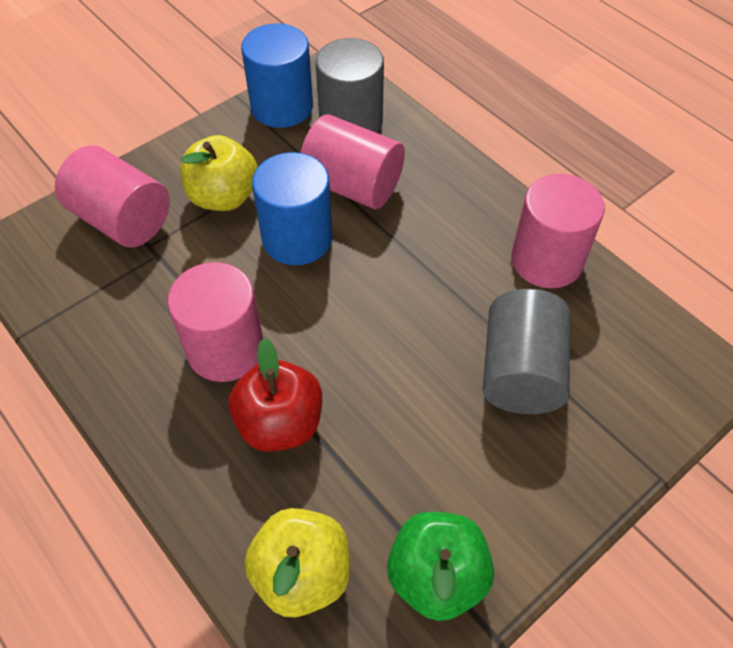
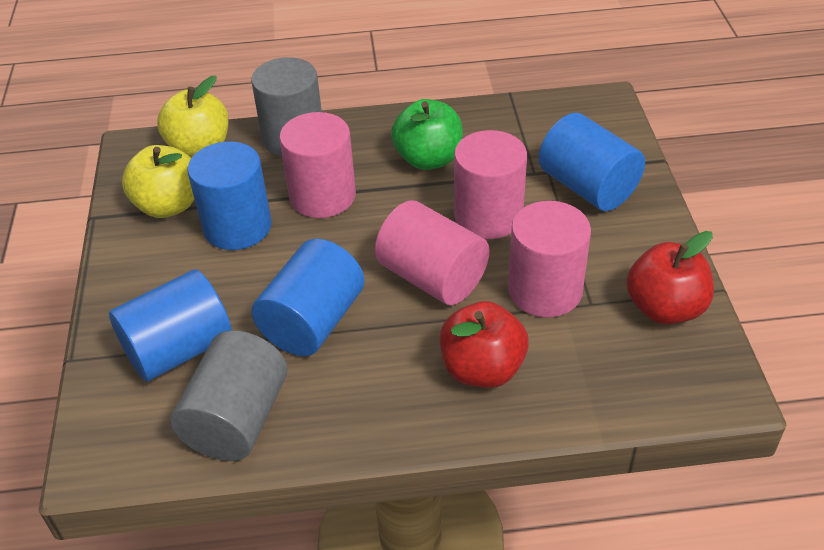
blue cylinder: [241,23,313,128] [252,152,333,265] = 2 -> [109,270,232,382] [187,141,272,250] [251,239,365,356] [539,113,645,211] = 4
red apple: [229,338,322,452] = 1 -> [440,301,529,388] [626,231,714,325] = 2

